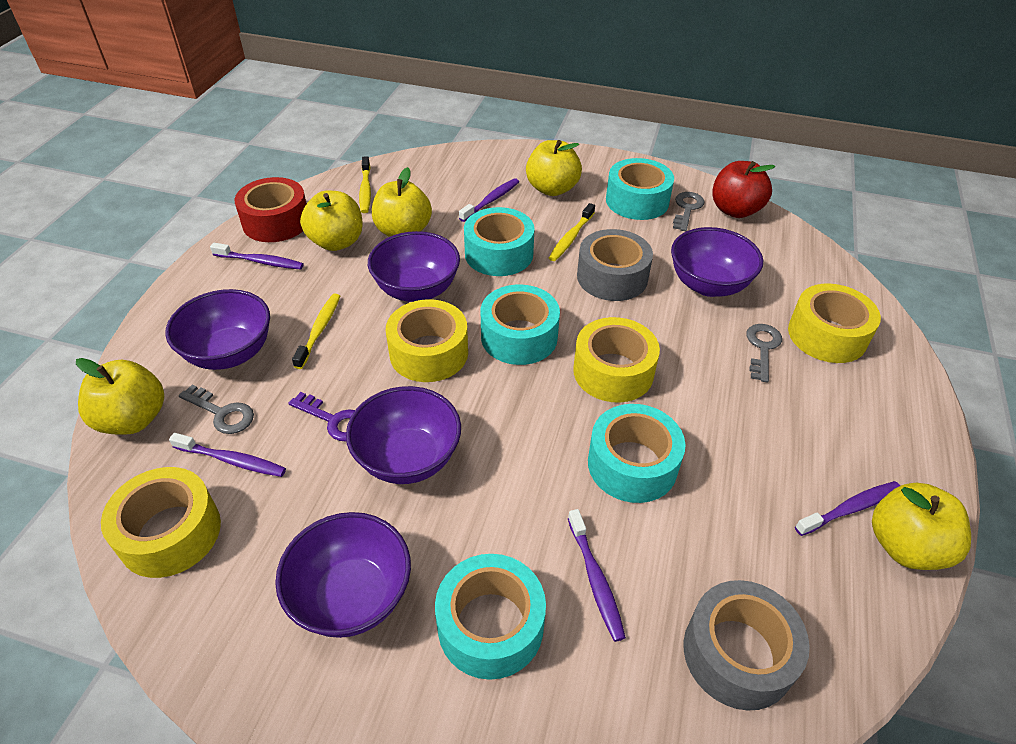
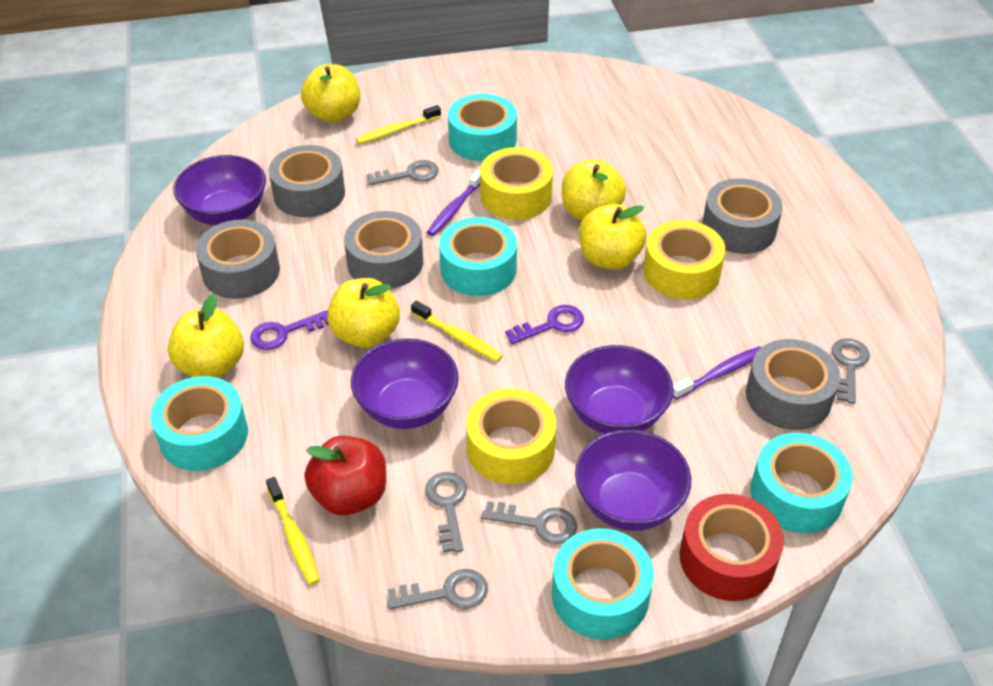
grey key: [179,384,254,434] [673,192,705,231] [746,324,782,383] = 3 -> [367,160,439,185] [387,569,488,609] [425,472,467,553] [481,501,577,544] [832,338,870,404] = 5
grey tape: [577,229,653,301] [683,580,810,711] = 2 -> [196,219,280,299] [268,145,345,217] [344,211,423,289] [702,178,783,254] [746,339,841,430] = 5
purple bowl: [165,289,270,370] [275,512,411,638] [346,386,461,484] [368,231,460,302] [671,227,763,297] = 5 -> [173,155,266,225] [351,338,459,429] [565,345,674,434] [575,429,691,531] = 4
purple key: [289,392,355,442] = 1 -> [250,310,329,350] [505,305,584,344] = 2
purple toothbrush: [169,433,286,477] [210,243,304,269] [459,178,519,222] [568,509,626,642] [795,481,900,536] = 5 -> [427,169,480,236] [673,346,762,400] = 2
yellow tape: [101,467,221,578] [386,299,468,382] [573,317,660,403] [788,284,881,363] = 4 -> [466,388,556,485] [480,147,553,220] [643,220,725,300] = 3

